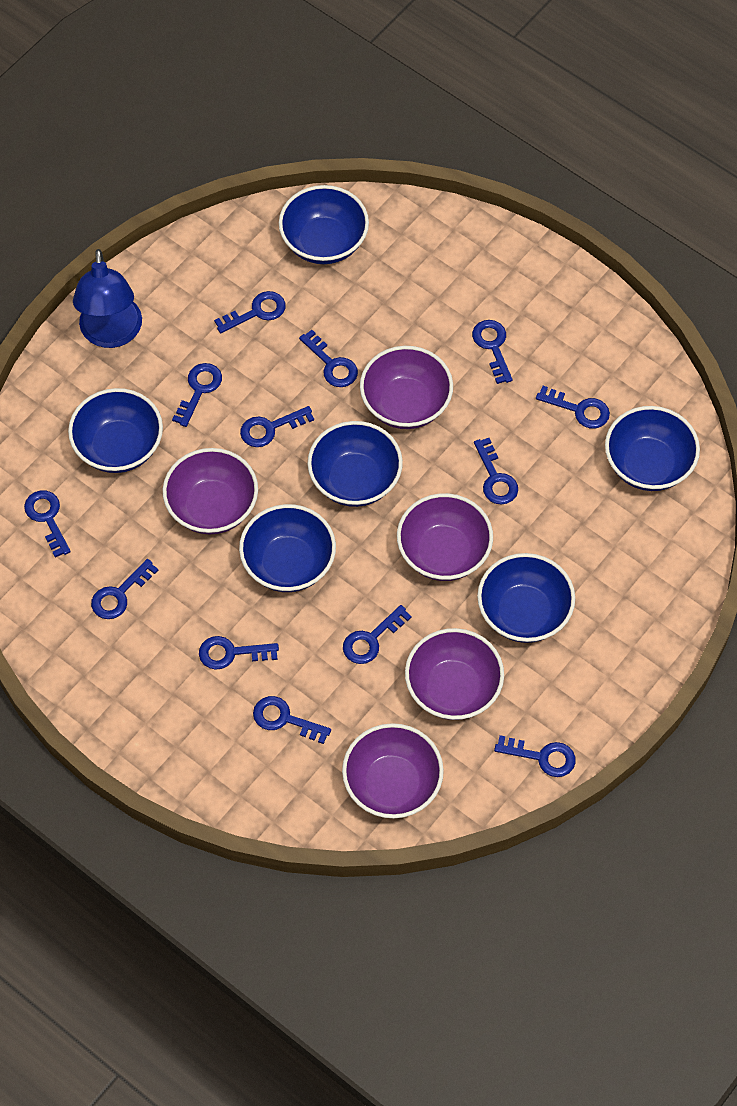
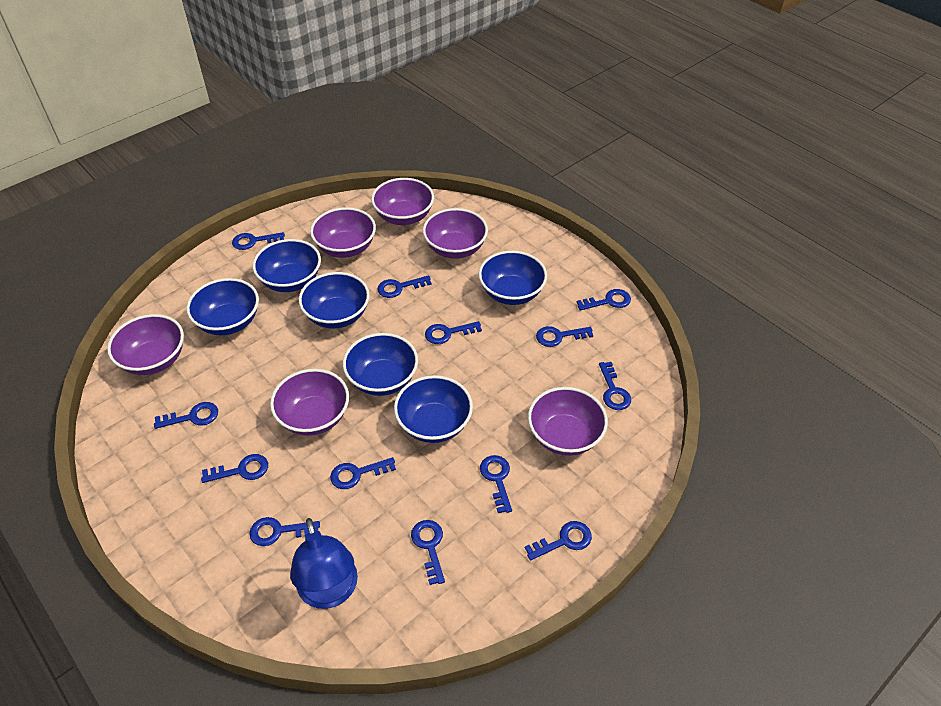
purple bowl: [163,448,258,535] [342,723,444,818] [360,346,453,429] [397,493,493,581] [405,628,504,720] = 5 -> [107,314,184,375] [270,369,349,436] [310,207,376,258] [371,178,434,225] [423,208,488,259] [528,387,608,456] = 6

